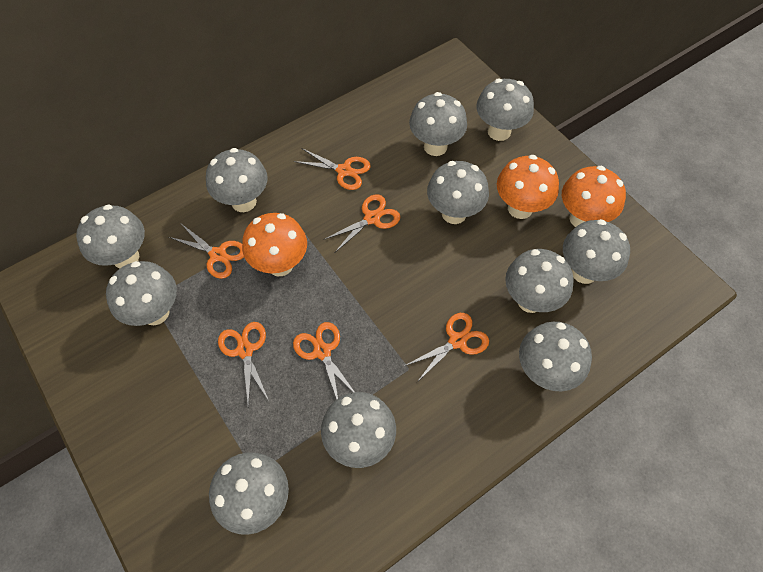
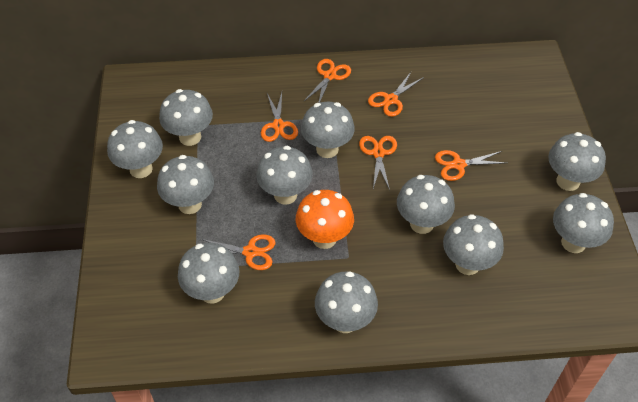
orange mushroom: [242,213,307,276] [497,155,559,219] [562,166,626,227] = 3 -> [296,190,354,249] = 1

